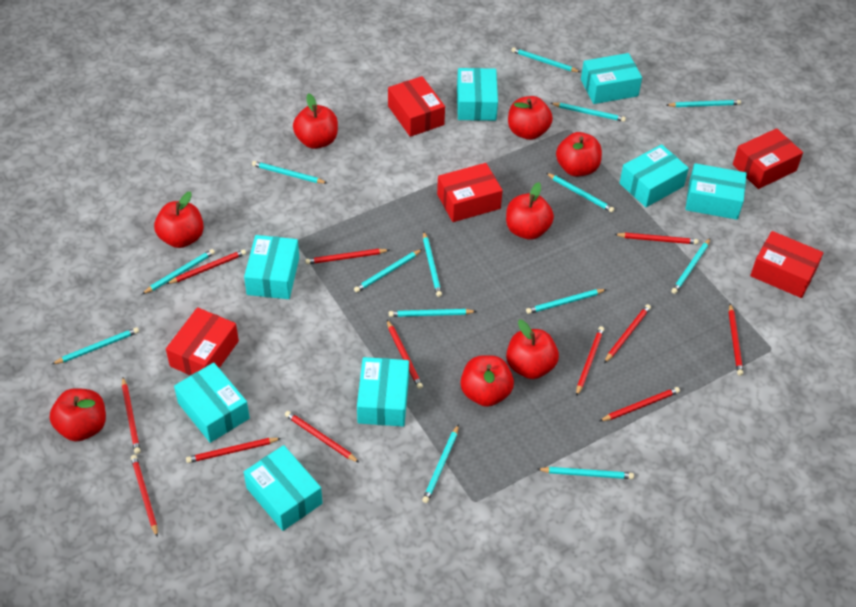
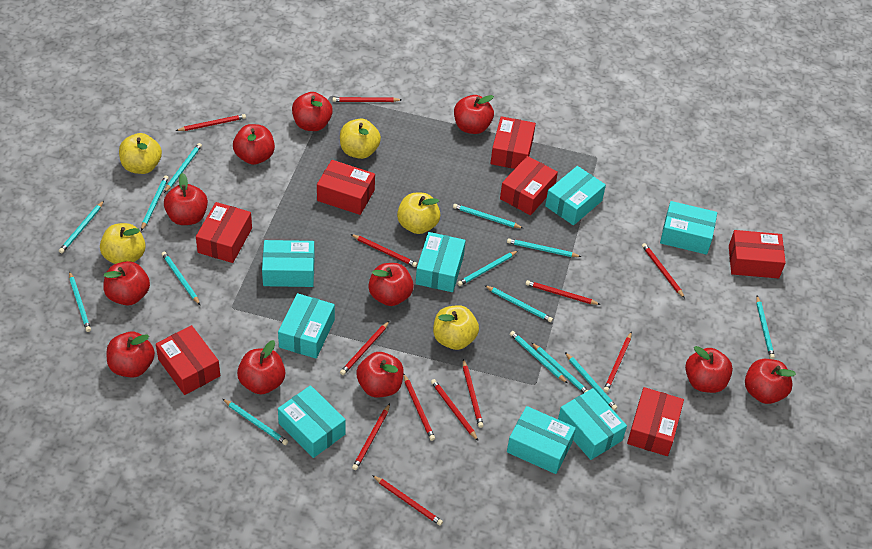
red apple: [50,388,106,441] [154,191,204,248] [293,94,338,149] [460,355,514,407] [506,182,554,240] [506,319,559,379] [508,96,553,140] [556,132,602,177] = 8 -> [103,261,150,306] [107,332,155,377] [164,173,208,225] [233,124,275,165] [237,340,285,395] [292,92,333,131] [356,352,404,398] [368,263,414,306] [454,95,494,134] [685,346,733,393] [745,359,796,404] = 11
red box: [166,307,239,376] [388,76,445,137] [437,163,503,222] [733,128,803,189] [750,231,823,298] = 5 -> [156,325,220,395] [196,202,252,263] [317,160,375,215] [491,116,536,169] [500,156,558,215] [627,387,684,456] [729,230,786,279] = 7
yellow apple: none = 0 -> [100,223,146,264] [119,133,162,174] [340,119,381,159] [397,193,440,234] [433,305,479,350] = 5

